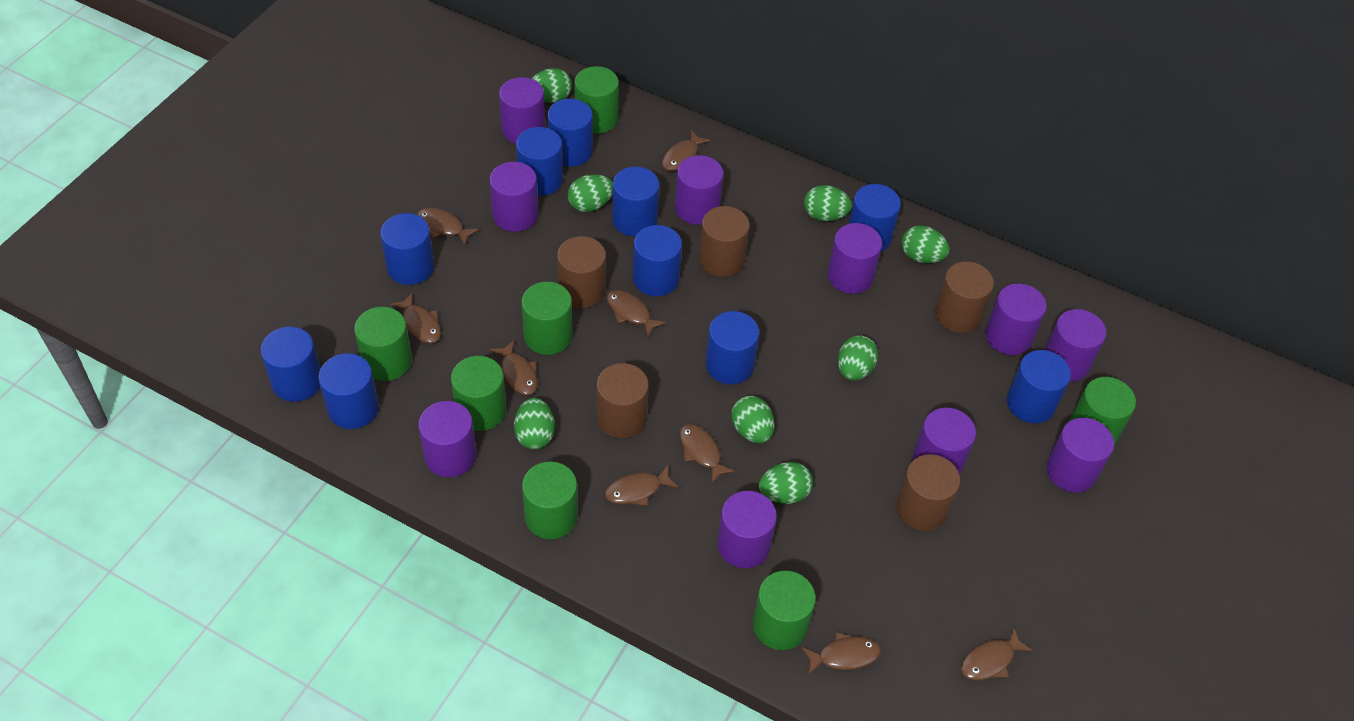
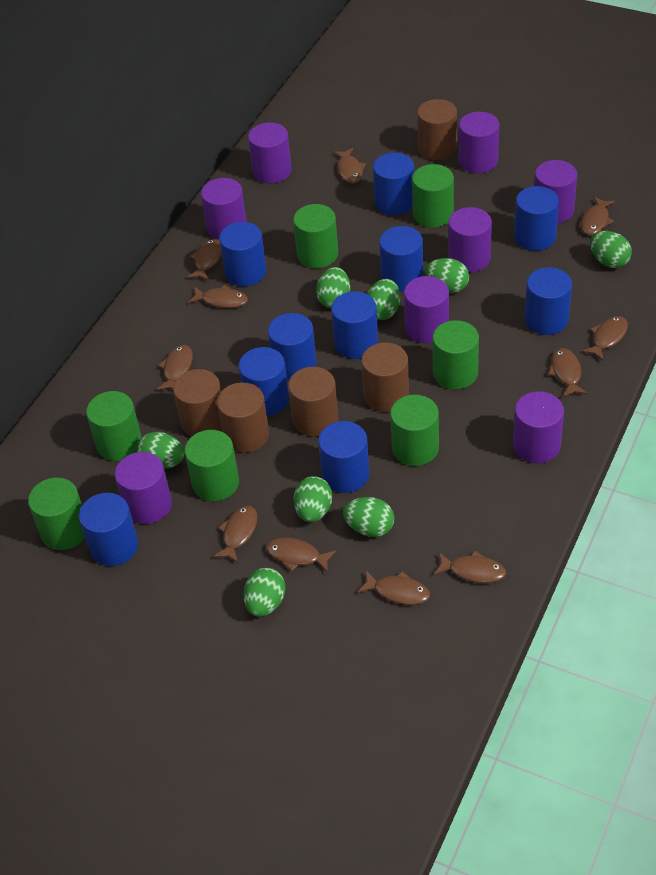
brown fish: [390,292,441,343] [417,208,479,245] [490,340,538,395] [605,465,679,506] [607,290,666,337] [662,130,711,171] [680,424,735,484] [801,632,881,675] [961,627,1033,680] = 9 -> [156,345,193,390] [187,239,222,281] [188,285,248,308] [213,506,258,563] [266,538,336,573] [333,148,366,184] [357,571,430,605] [434,551,506,583] [548,348,587,397] [581,196,615,235] [582,316,628,361] = 11
purple cylinder: [418,401,477,477] [489,162,538,232] [499,77,545,144] [675,155,724,225] [717,491,777,568] [828,223,882,294] [913,408,976,475] [985,283,1047,355] [1045,309,1106,381] [1046,418,1114,493] = 10 -> [115,452,172,524] [201,178,247,240] [248,122,292,183] [404,276,449,343] [448,207,492,272] [459,112,499,173] [513,391,564,463] [534,160,577,223] = 8

